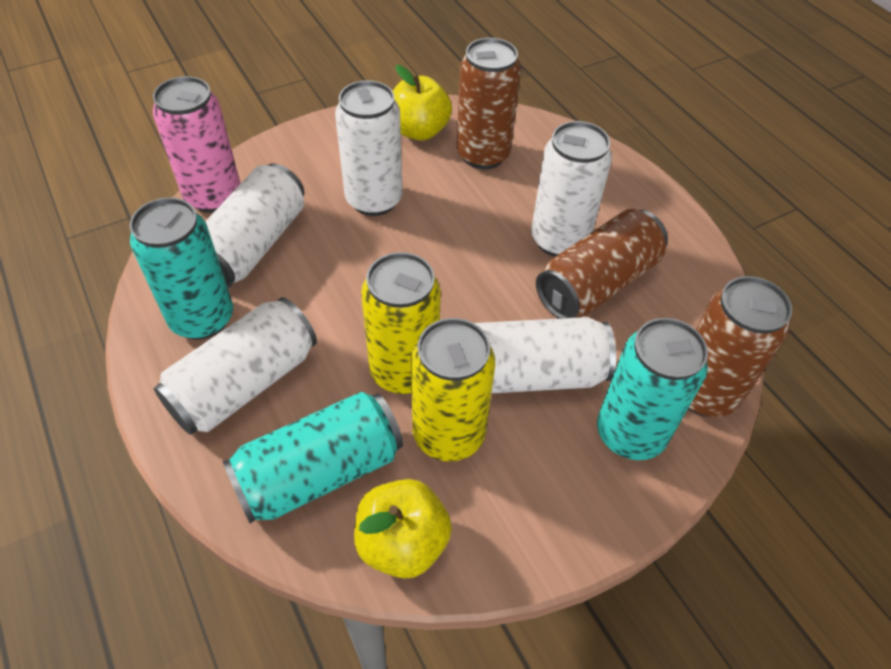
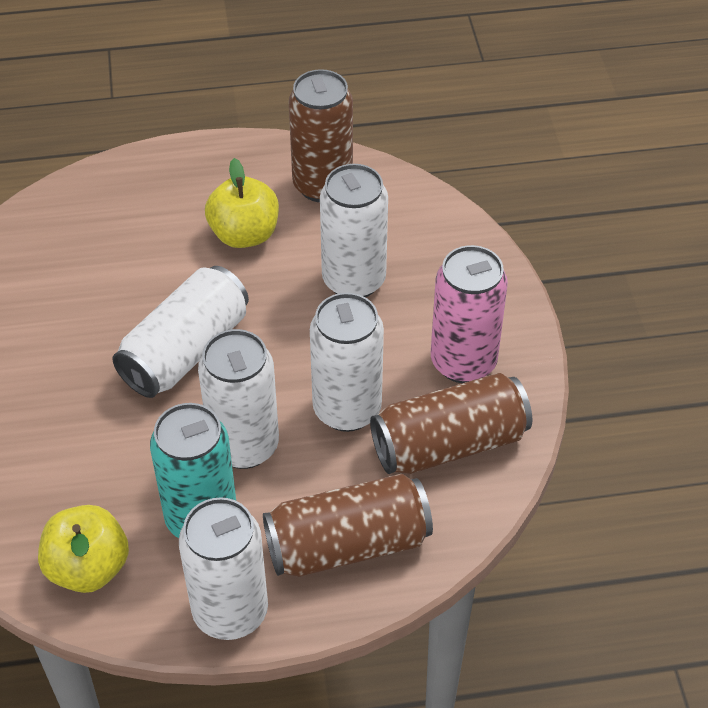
turquoise can: [130,197,233,340] [223,392,403,523] [597,318,708,460] = 3 -> [150,403,236,538] = 1
yellow can: [361,252,441,394] [411,318,495,461] = 2 -> none = 0

